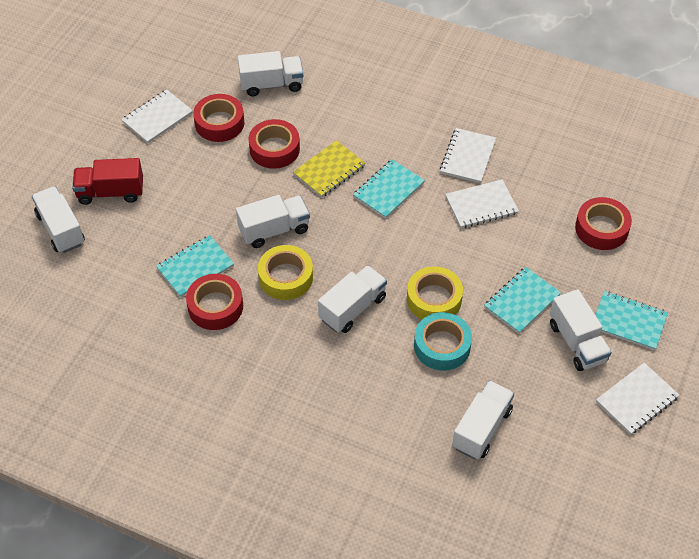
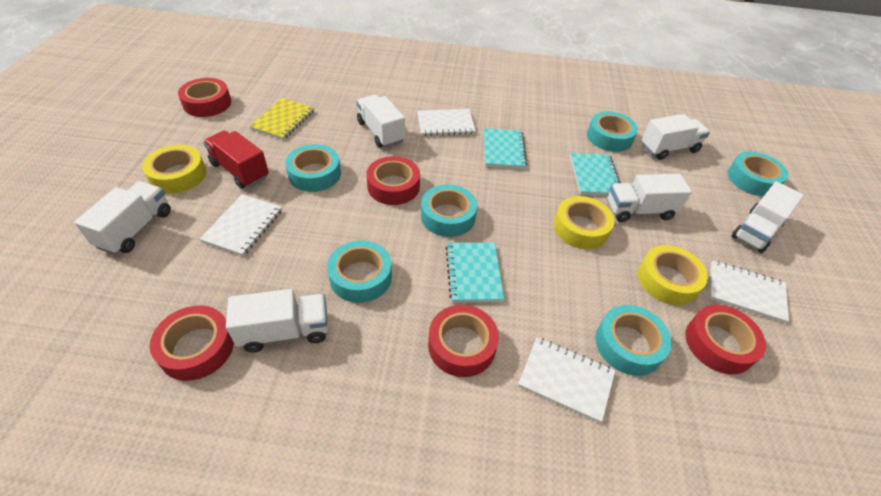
red tape: [186,274,243,330] [193,94,244,142] [249,119,300,169] [575,197,632,250] = 4 -> [150,306,234,381] [178,78,231,117] [367,156,420,205] [428,305,499,377] [685,305,766,374] = 5
turquoise notebook: [156,235,234,297] [353,159,425,219] [484,267,561,334] [595,291,668,350] = 4 -> [446,243,504,302] [484,128,527,169] [570,153,620,196] = 3
turquoise tape: [414,312,472,371] = 1 -> [285,144,341,192] [327,240,392,303] [421,184,477,237] [587,111,638,152] [595,305,672,376] [728,151,788,196] = 6
yellow tape: [258,245,313,300] [407,266,463,320] = 2 -> [142,145,206,194] [554,196,614,249] [638,245,708,305] = 3

